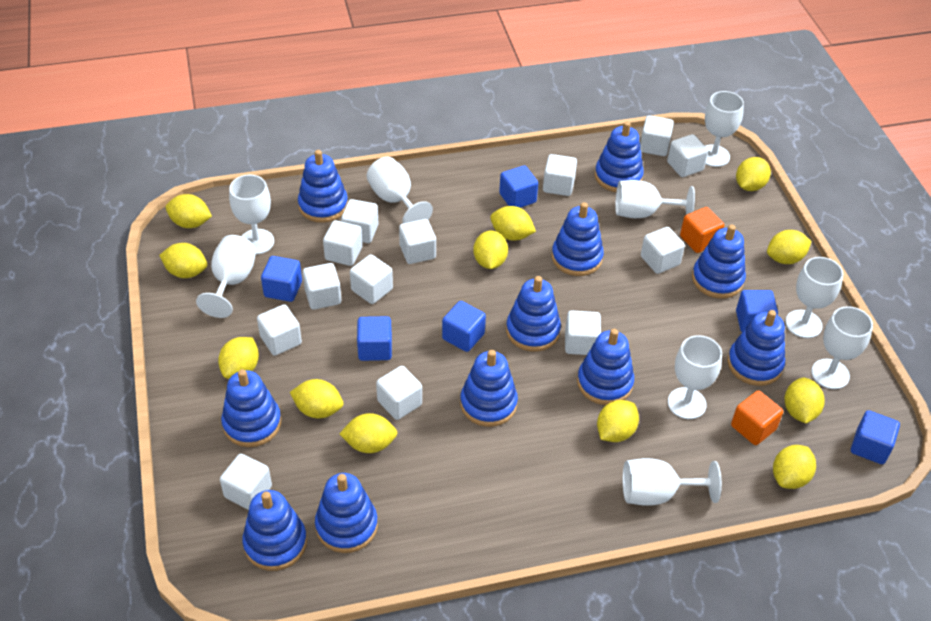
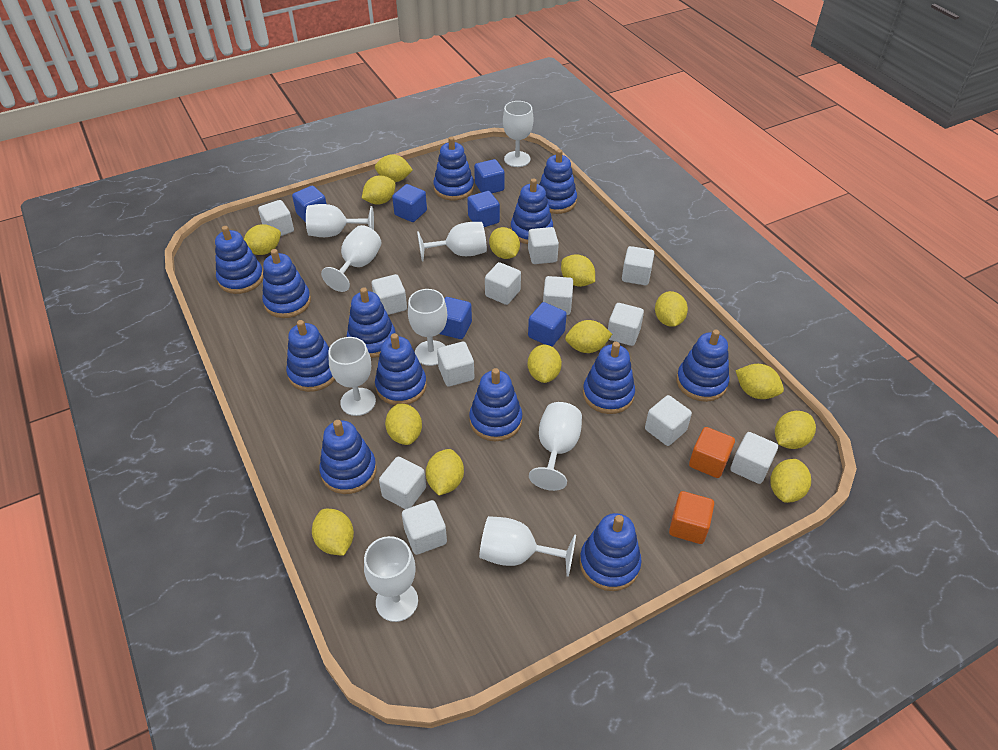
blue stacking toy: [221,369,281,447] [242,490,307,571] [298,150,348,223] [315,473,378,553] [460,350,518,427] [506,276,561,352] [552,202,604,276] [577,329,634,405] [595,121,644,192] [692,224,746,299] [728,310,785,386] = 11 -> [215,226,263,294] [262,249,311,318] [286,320,335,392] [319,420,377,494] [347,287,395,358] [375,333,427,405] [433,136,474,201] [469,368,522,441] [511,178,553,244] [539,149,577,214] [580,513,642,591] [583,342,635,414] [676,329,729,402] = 13
white cube: [220,454,272,510] [257,304,302,356] [303,263,341,310] [323,220,363,266] [341,199,378,243] [350,254,393,304] [376,366,422,420] [399,219,436,264] [543,154,577,196] [565,310,601,355] [640,115,674,156] [641,227,685,274] [667,134,708,177] = 13 -> [258,200,294,236] [372,274,407,315] [379,457,426,509] [402,500,447,555] [437,342,474,387] [485,262,521,305] [528,227,559,264] [543,276,573,315] [608,303,644,346] [622,246,655,285] [645,395,692,446] [731,432,778,484] = 12
yellow lemon: [159,243,207,278] [166,194,212,228] [218,337,259,379] [290,379,343,418] [340,413,397,453] [473,230,508,269] [490,206,536,240] [597,400,639,442] [736,157,771,191] [767,230,811,264] [773,445,816,489] [784,378,825,423] = 12 -> [244,224,281,255] [312,509,354,556] [362,175,396,204] [375,154,413,182] [385,403,422,445] [426,449,464,495] [489,227,520,259] [528,345,562,383] [561,254,595,287] [565,320,612,353] [655,291,688,327] [735,364,784,399] [770,459,811,503] [775,411,816,449] = 14

